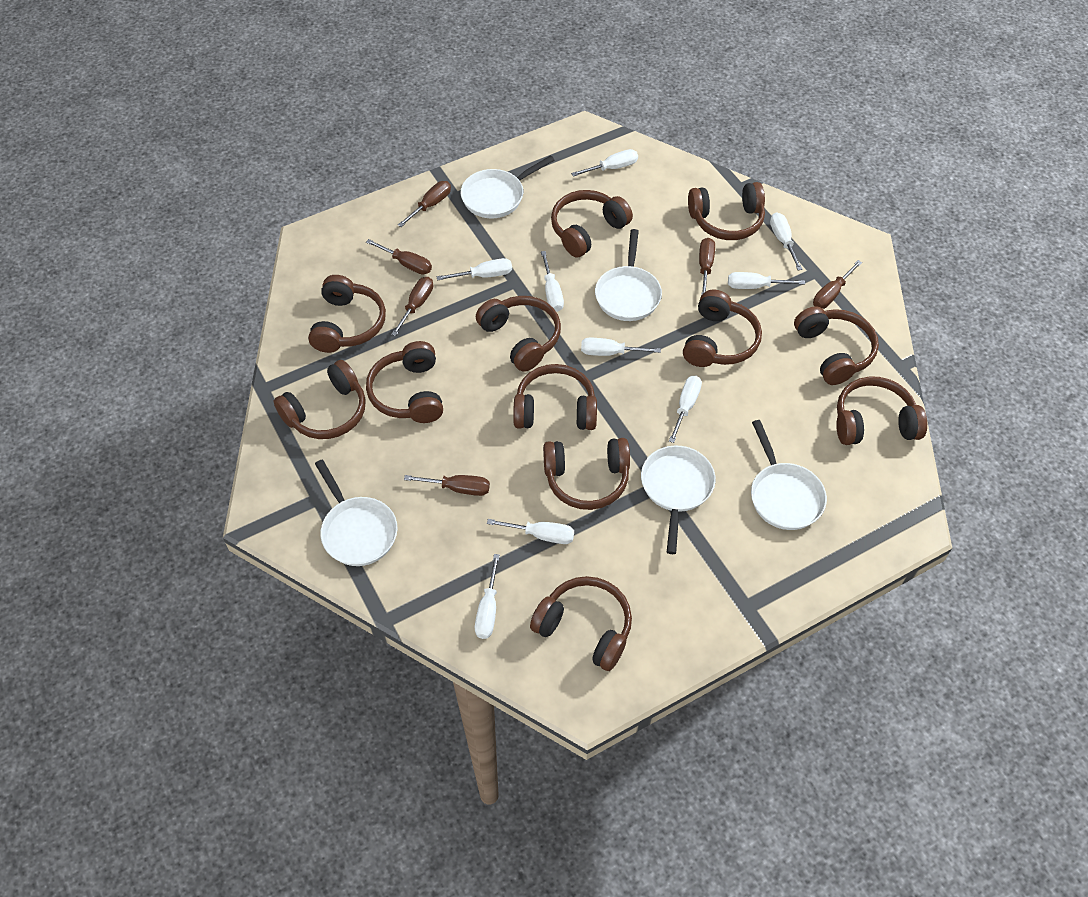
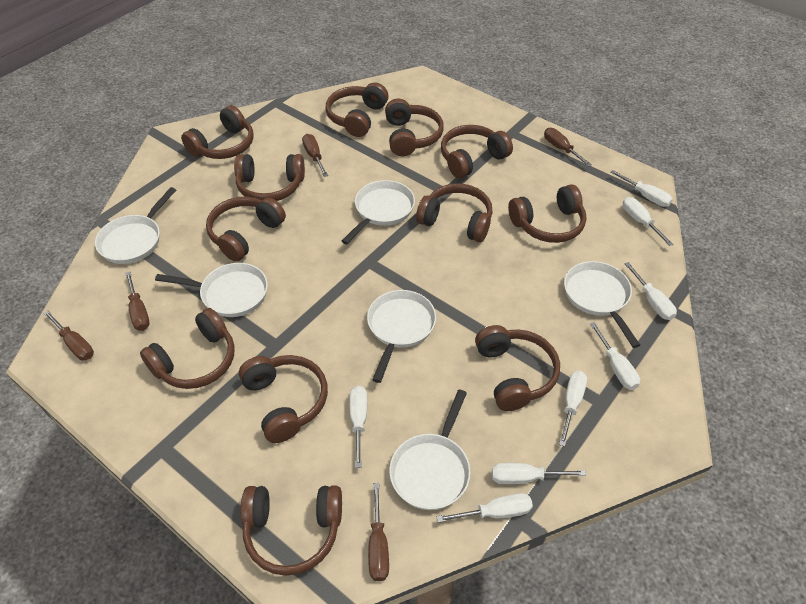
brown screwdriver: [366,239,432,275] [391,277,433,336] [398,181,451,227] [404,475,490,496] [699,238,715,295] [813,260,862,309] = 6 -> [43,310,94,360] [125,272,150,331] [302,134,328,177] [368,483,389,581] [544,128,592,167] = 5
white pan: [315,460,397,566] [461,155,554,218] [595,229,662,321] [641,446,716,554] [751,420,827,530] = 5 -> [95,187,176,264] [155,263,268,317] [342,180,415,244] [367,290,436,383] [389,389,471,510] [564,261,640,348] = 6
white screwdriver: [437,258,512,281] [475,554,500,639] [487,519,574,544] [541,251,564,312] [571,149,638,177] [581,338,661,356] [669,376,702,443] [728,272,805,289] [770,212,803,270] = 9 -> [350,386,367,468] [437,493,533,523] [492,463,586,484] [559,371,587,447] [590,322,640,390] [610,170,673,207] [623,197,673,246] [625,262,677,320] = 8

